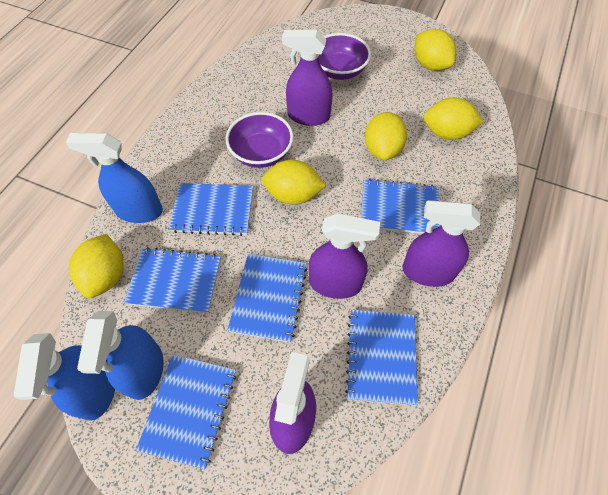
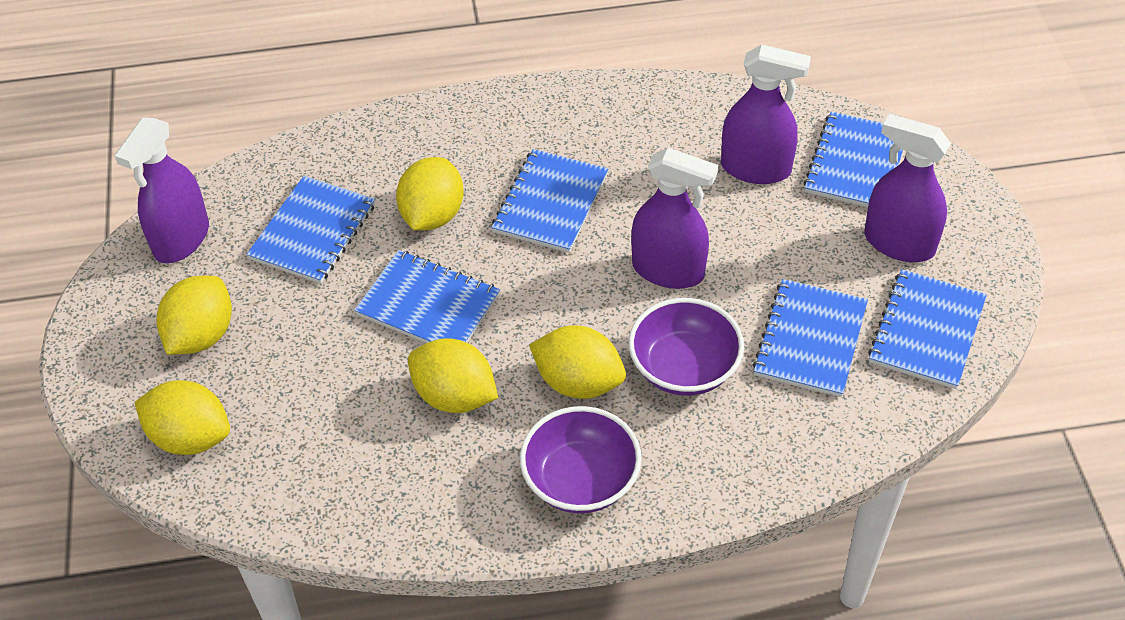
blue spray bottle: [14,333,115,421] [66,133,163,223] [77,311,164,400] = 3 -> none = 0

